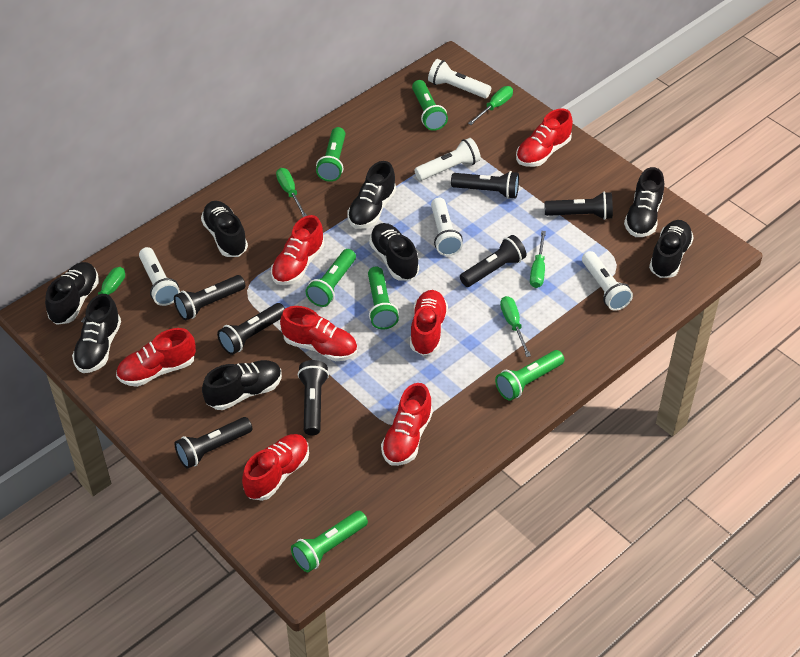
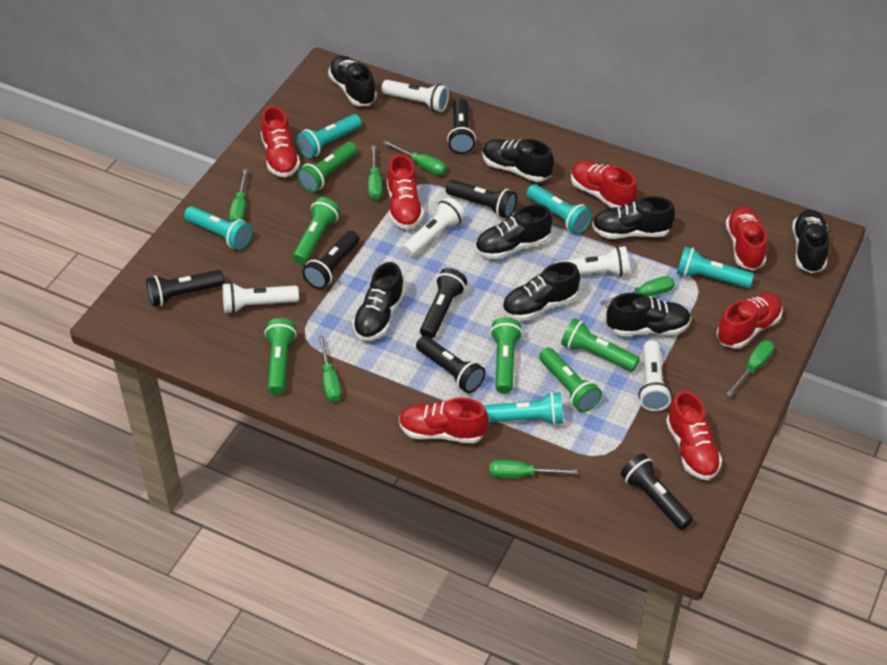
green screwdriver: [81,267,125,323] [276,168,307,217] [468,86,513,125] [500,296,531,357] [530,231,546,288] = 5 -> [229,169,248,222] [318,336,341,402] [368,145,382,200] [383,141,446,175] [489,460,577,478] [600,276,675,305] [726,340,774,397] = 7
turquoise flashlight: none = 0 -> [184,206,252,250] [297,114,362,158] [484,392,563,425] [526,184,592,234] [677,247,754,288] = 5

